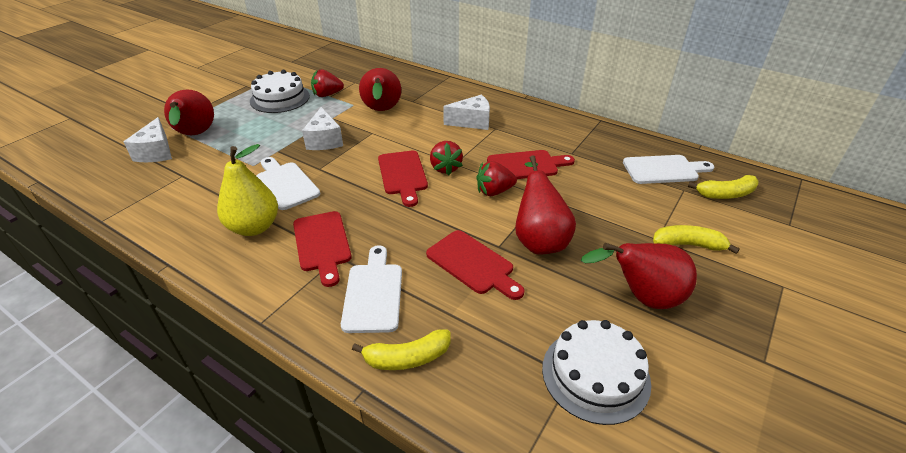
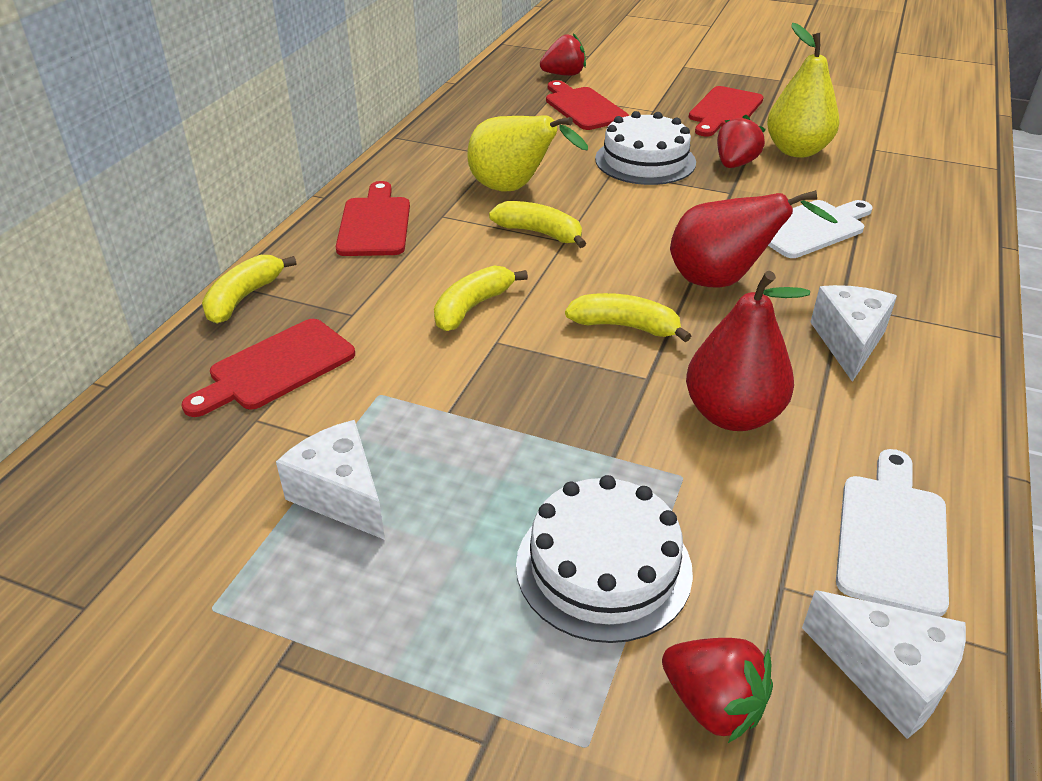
red pear: [164,89,214,135] [359,68,401,111] [515,155,576,255] [581,243,697,309] = 4 -> [670,190,838,288] [686,271,810,431] = 2
white cutting board: [256,157,320,210] [341,245,402,333] [623,155,714,184] = 3 -> [768,200,873,258] [836,449,949,617] = 2
yellow banana: [352,329,450,370] [653,225,740,254] [688,175,759,199] = 3 -> [202,255,297,324] [434,265,528,331] [489,201,586,248] [565,293,691,342] = 4
yellow pear: [217,144,278,236] = 1 -> [467,115,588,192] [767,23,840,158] = 2

